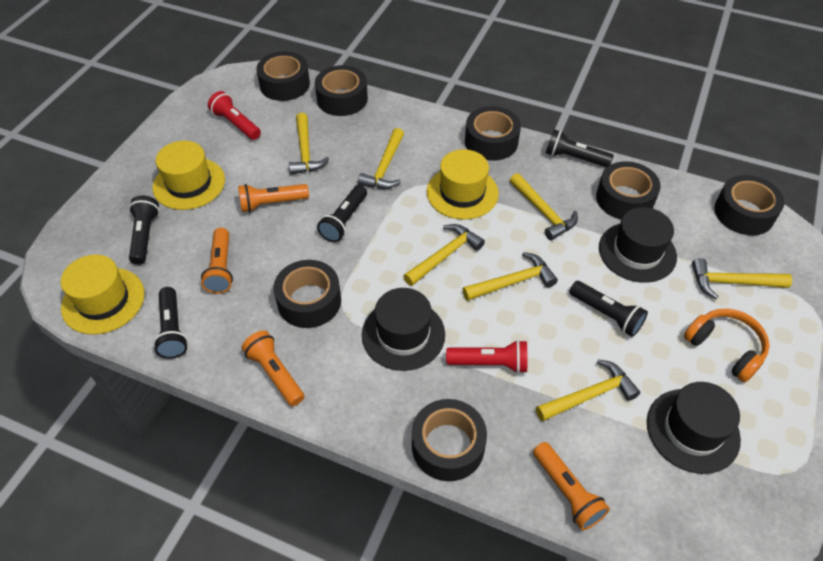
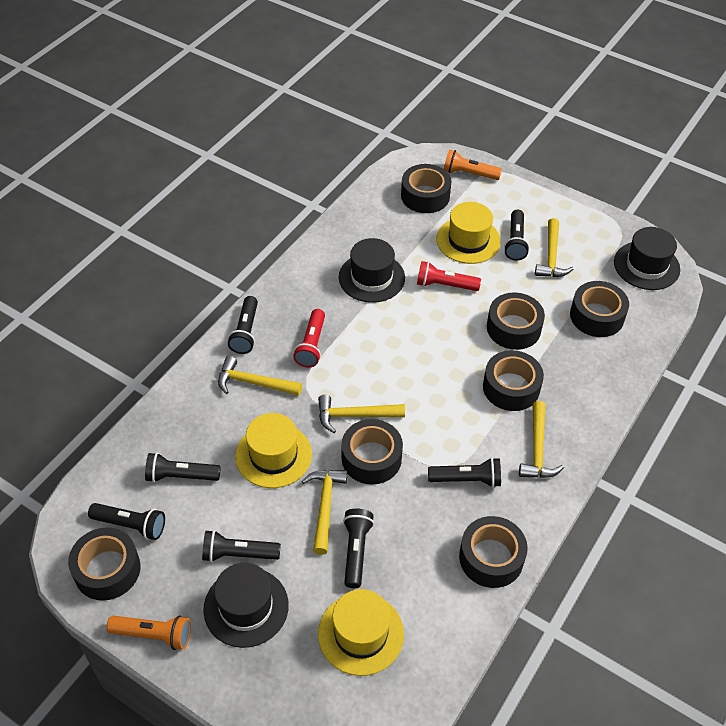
black flashlight: [129,195,159,265] [153,287,188,359] [317,185,367,242] [546,130,614,167] [569,281,648,337] = 5 -> [88,503,165,540] [145,453,221,483] [202,530,281,562] [228,296,258,354] [343,509,374,588] [428,457,501,488] [504,209,529,261] = 7
orange flashlight: [201,228,233,294] [238,184,309,212] [242,330,304,406] [533,442,610,530] = 4 -> [107,615,191,650] [444,149,502,180] = 2
orange headphones: [684,309,770,382] = 1 -> none = 0
yellow hammer: [289,113,329,175] [358,128,404,189] [403,224,485,286] [463,252,558,301] [510,173,578,240] [536,359,640,421] [692,258,792,299] = 7 -> [218,356,302,396] [302,470,347,555] [318,395,405,433] [519,401,564,478] [535,218,574,277] = 5

